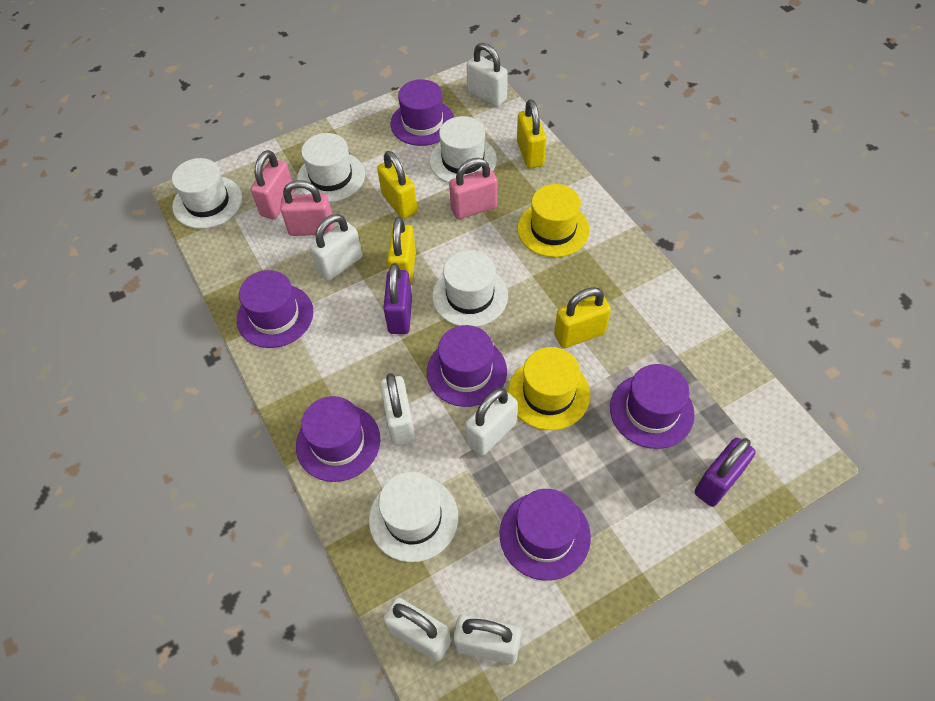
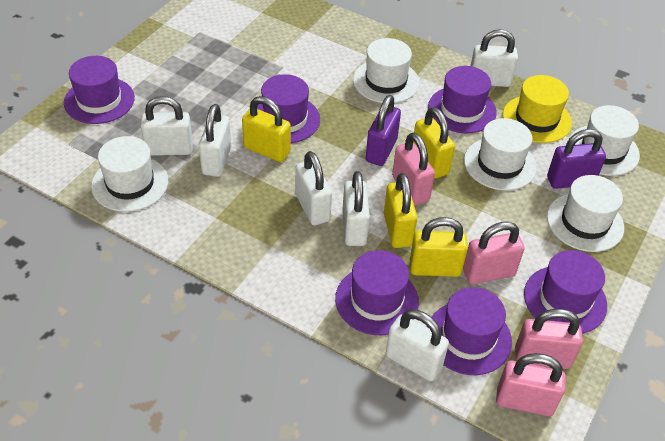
pink padlock: [251,150,295,219] [280,180,334,236] [449,158,497,219] = 3 -> [392,133,435,205] [463,222,525,284] [496,353,566,416] [515,309,583,369] = 4
yellow hat: [508,347,590,430] [517,184,590,257] = 2 -> [503,75,572,143] = 1

